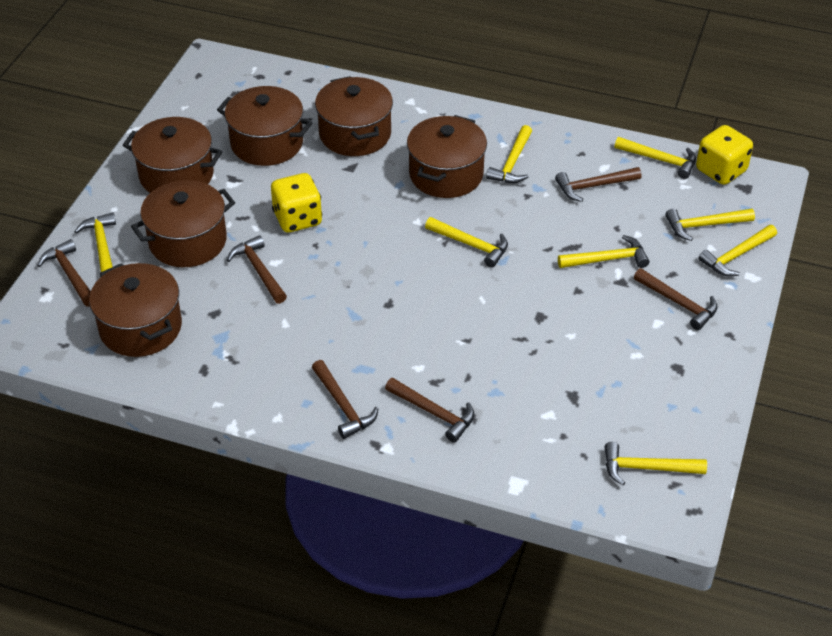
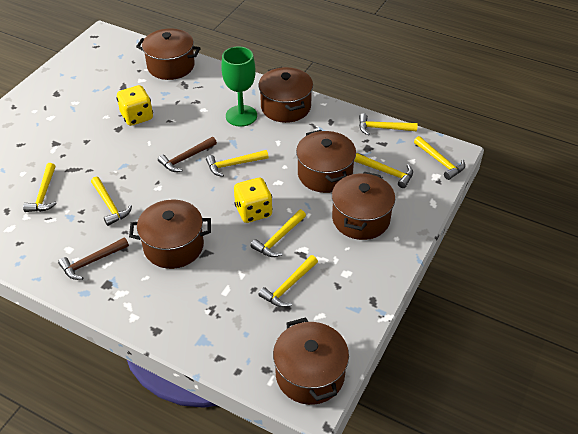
brown hammer: [37,239,91,307] [227,235,287,304] [312,360,378,439] [385,378,474,443] [555,167,641,202] [634,268,718,330] = 6 -> [58,237,129,280] [158,137,217,172] = 2
green goblet: none = 0 -> [221,46,257,127] = 1

